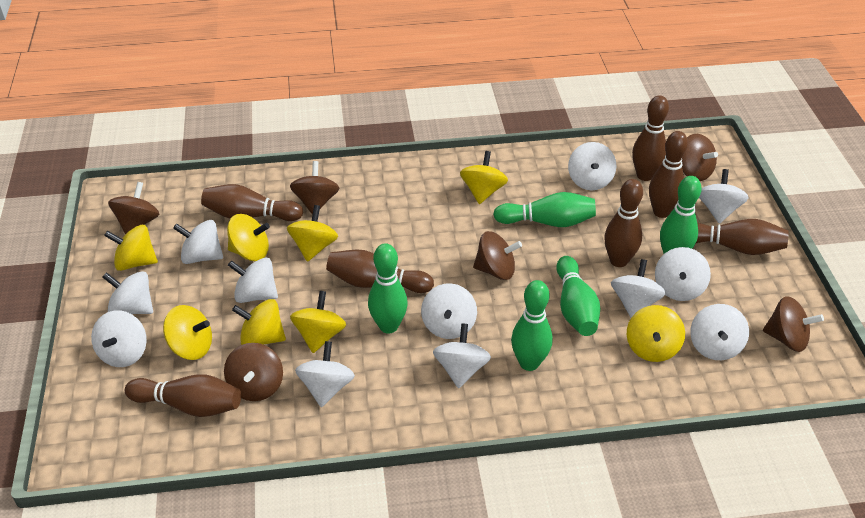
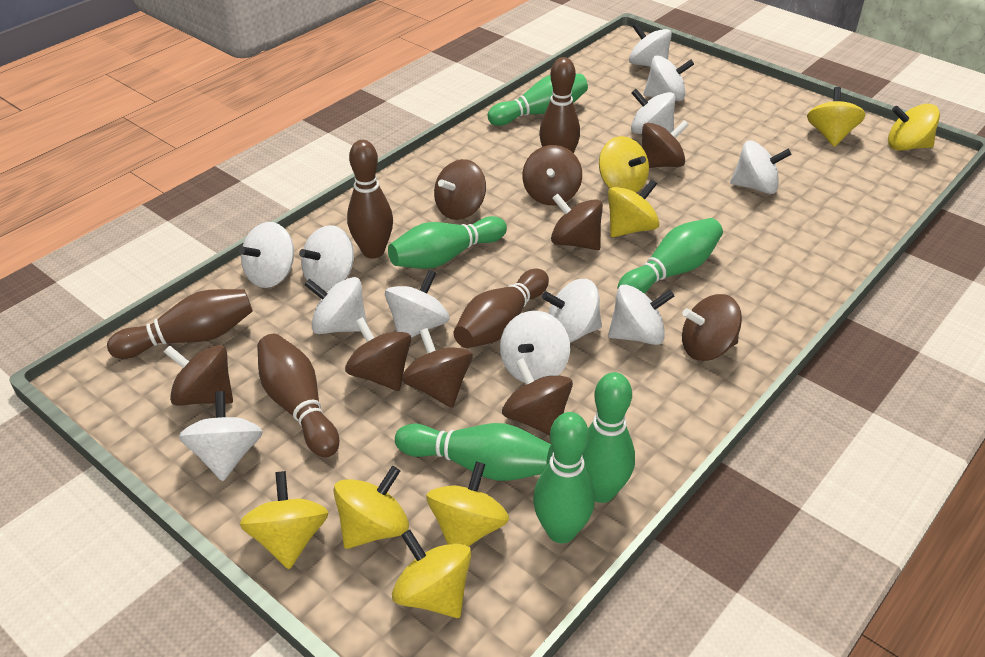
brown bowling pin: [125,374,241,417] [201,184,303,221] [326,249,434,293] [604,179,643,267] [632,95,669,181] [649,131,688,218] [696,219,789,255] = 7 -> [107,289,253,359] [257,334,339,457] [347,140,393,259] [454,269,549,348] [539,57,580,153] = 5
brown spinning top: [108,182,159,235] [224,343,283,401] [290,161,339,215] [473,231,522,280] [682,134,718,181] [763,296,824,352] = 6 -> [164,345,233,406] [345,317,411,391] [402,328,472,408] [434,159,486,220] [502,358,573,435] [522,145,582,205] [551,194,603,250] [642,120,689,168] [682,294,742,361] = 9
green bowling pin: [368,244,408,334] [493,192,596,227] [511,280,553,371] [556,256,600,336] [660,176,702,254] = 5 -> [388,216,507,269] [395,423,553,481] [488,74,588,126] [533,412,595,543] [583,372,635,503] [618,218,723,294] = 6

